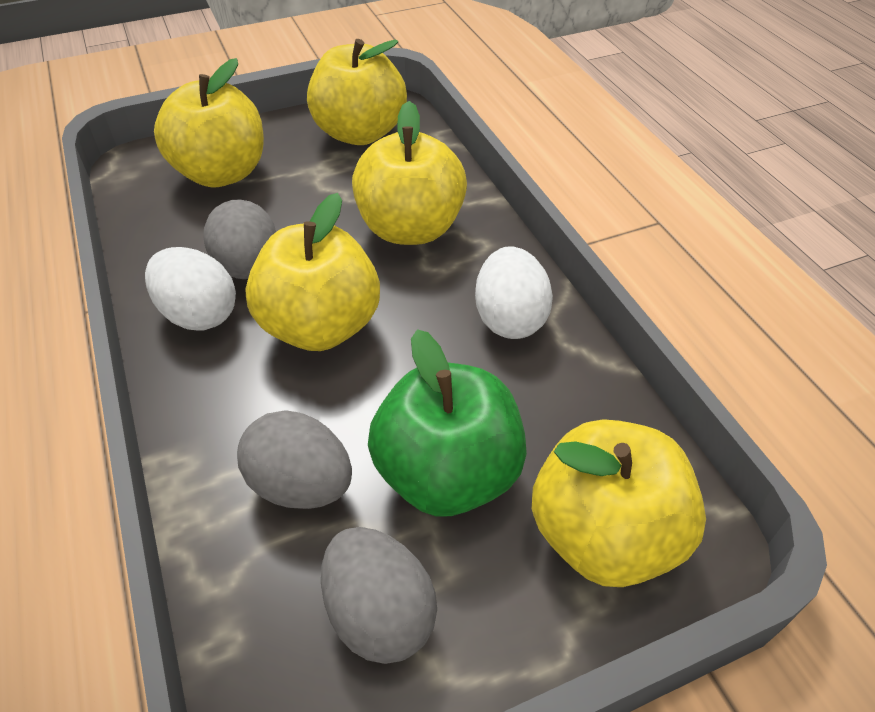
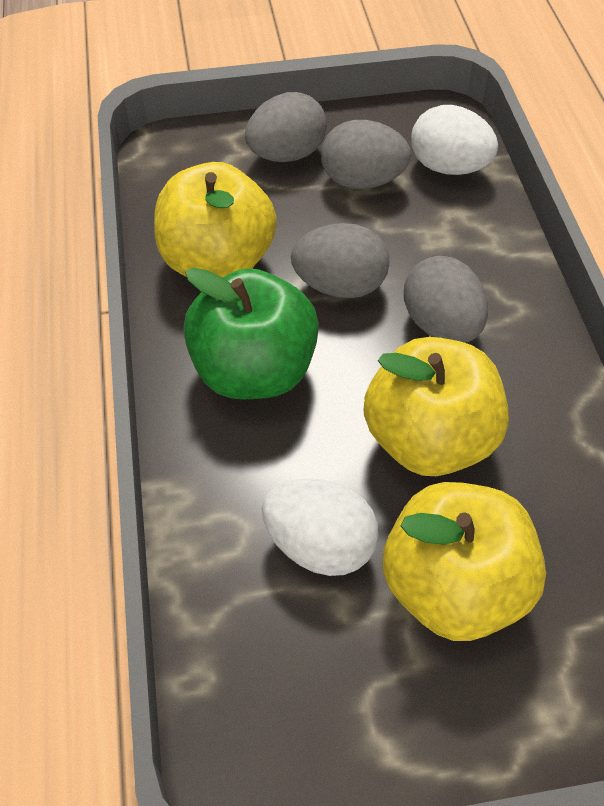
grey egg: [203,199,276,279] [237,410,352,509] [321,527,437,664] = 3 -> [245,92,327,162] [291,223,390,298] [321,120,411,189] [404,256,488,343] = 4
yellow apple: [154,58,264,188] [245,193,380,351] [307,39,407,145] [352,101,467,245] [532,419,706,587] = 5 -> [154,162,277,278] [364,337,509,476] [383,482,546,641] = 3

